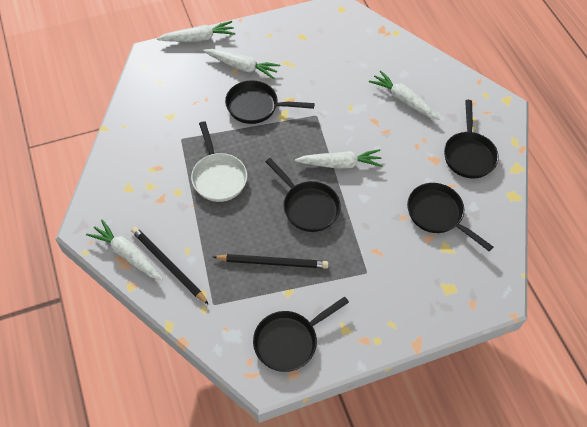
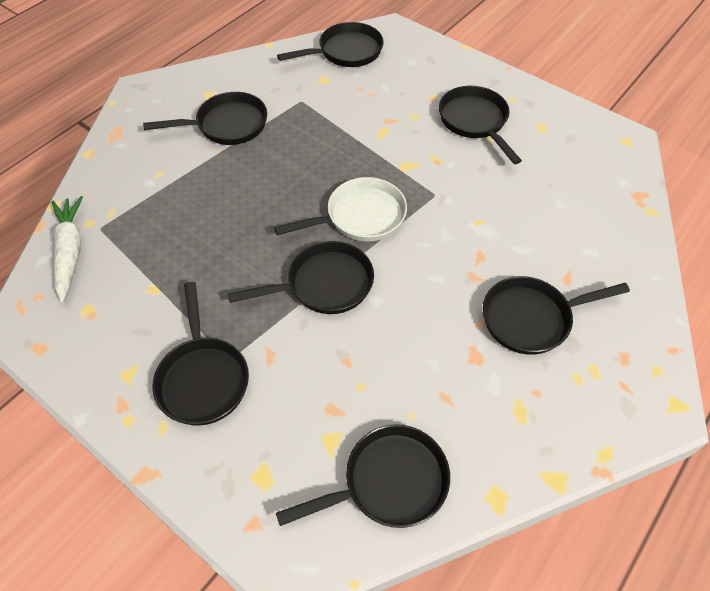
black pan: [225,80,314,124] [253,296,349,372] [265,158,341,232] [407,183,493,251] [444,100,499,178] = 5 -> [143,92,267,145] [152,282,249,426] [228,241,374,314] [276,424,450,528] [277,22,384,67] [439,86,522,164] [483,276,630,355] = 7
black pencil: [131,227,209,305] [213,254,329,269] = 2 -> none = 0
white carrot: [86,219,163,280] [156,21,235,42] [203,49,280,79] [295,149,383,169] [369,70,440,120] = 5 -> [52,196,83,302] = 1

